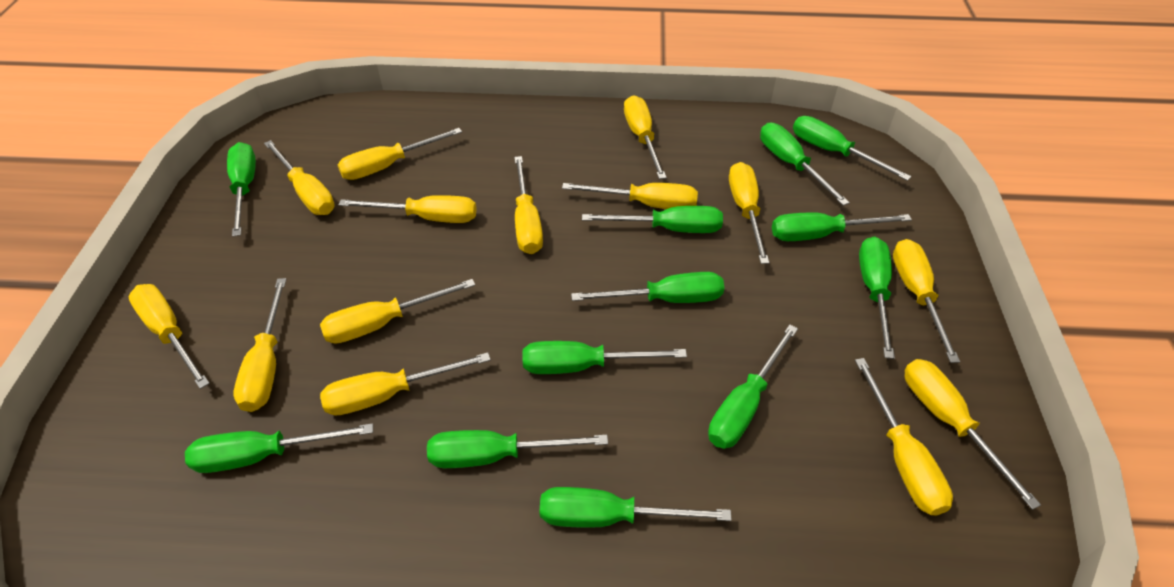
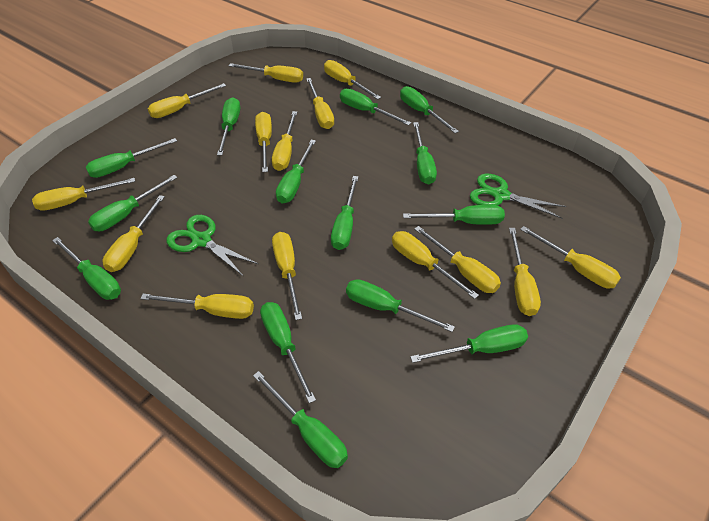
green scissors: none = 0 -> [166,215,258,277] [470,174,566,219] = 2
green screwdriver: [185,423,373,473] [227,142,256,237] [427,430,608,468] [522,341,687,374] [540,487,732,528] [571,272,724,303] [582,206,723,233] [708,324,798,449] [760,123,850,206] [772,212,912,241] [793,116,912,181] [859,237,895,359] = 12 -> [52,237,121,300] [86,138,177,178] [88,175,178,231] [217,97,240,155] [253,371,348,468] [260,302,316,403] [276,140,316,204] [331,176,359,250] [340,89,411,126] [346,279,455,332] [400,86,459,133] [403,205,505,225] [410,324,528,363] [413,122,437,184] = 14

